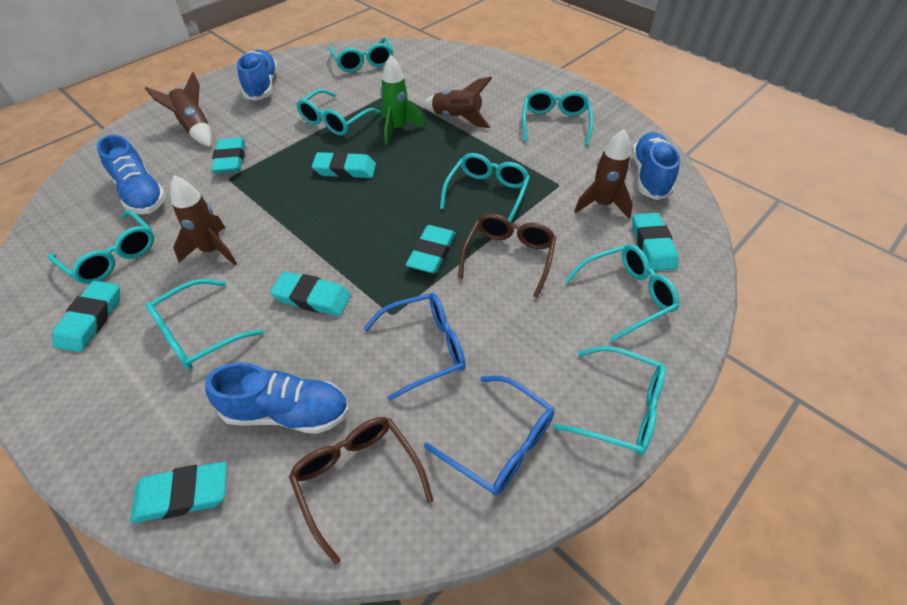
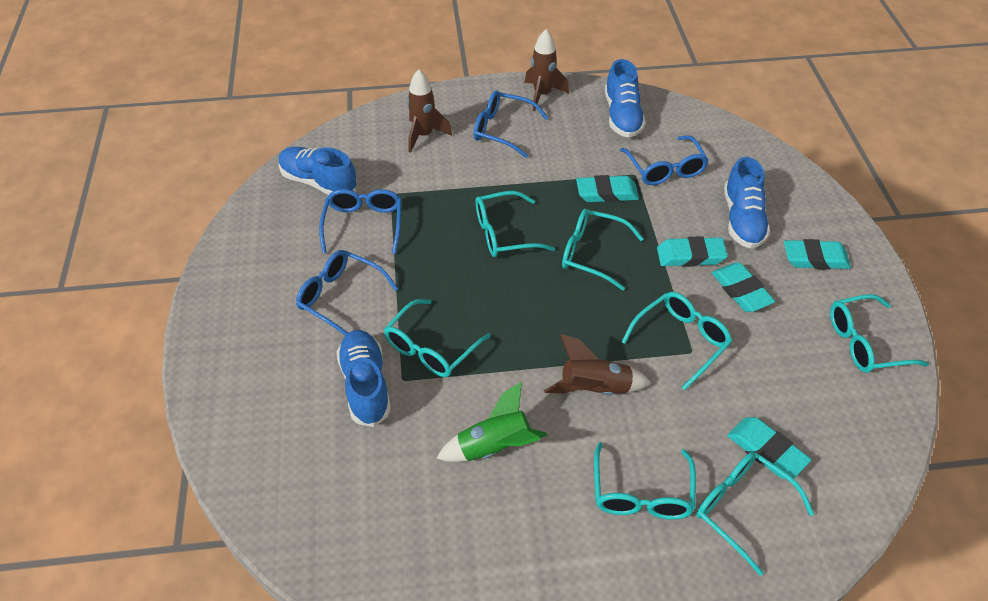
blue glasses: [363,293,466,401] [424,376,554,496] = 2 -> [296,250,398,336] [319,189,401,254] [473,90,549,158] [620,136,709,185] = 4
brown glasses: [289,417,434,564] [458,213,556,298] = 2 -> none = 0
brown rocket: [145,72,212,147] [170,175,237,265] [422,77,492,128] [574,129,633,219] = 4 -> [407,69,452,153] [525,29,569,111] [544,334,651,395] = 3
turquoise eraser: [52,281,120,352] [130,462,227,523] [211,137,245,174] [270,272,351,316] [312,151,376,178] [406,225,456,274] [632,213,679,271] = 7 -> [576,175,639,203] [657,236,728,267] [712,262,775,312] [727,417,811,479] [784,239,851,270] = 5
turquoise glasses: [48,210,154,284] [145,279,264,370] [296,89,380,136] [329,37,393,72] [440,153,530,222] [522,89,593,146] [553,346,666,455] [565,244,679,342] = 8 -> [384,299,491,377] [476,191,555,257] [562,209,644,290] [594,442,696,520] [622,292,732,390] [696,452,814,576] [830,294,929,373] = 7

